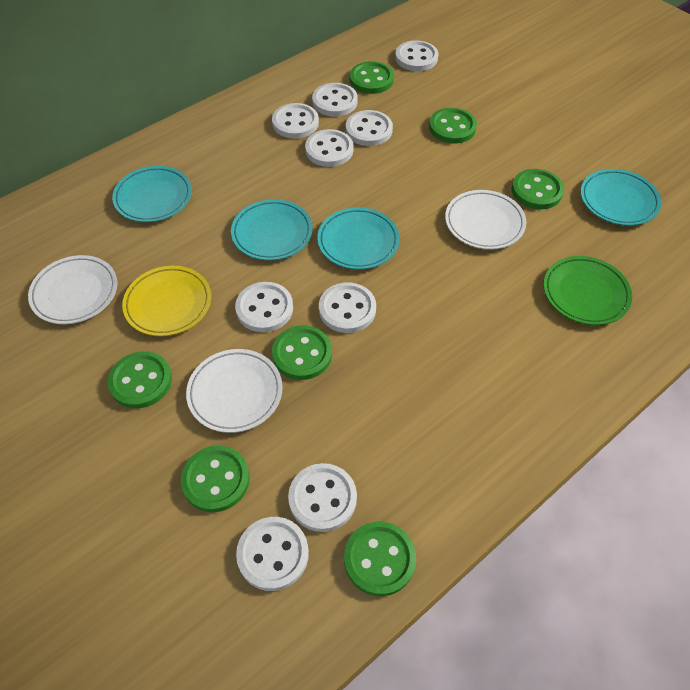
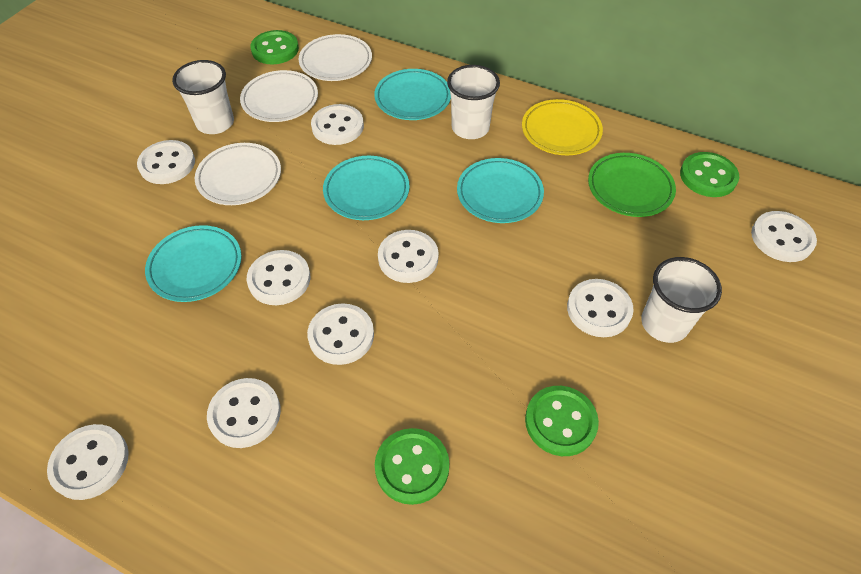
green button: [108,351,172,408] [181,446,250,512] [272,325,332,380] [344,522,416,596] [350,61,394,94] [429,108,477,143] [512,169,564,209] = 7 -> [250,30,299,64] [375,428,449,505] [525,386,599,456] [680,152,739,197] = 4
white cup: none = 0 -> [172,60,234,134] [447,65,500,139] [641,257,722,343] = 3

